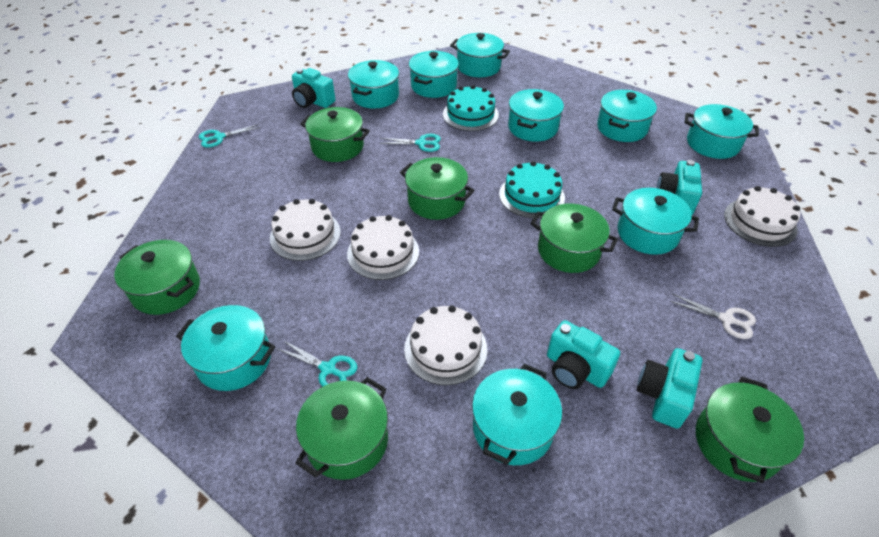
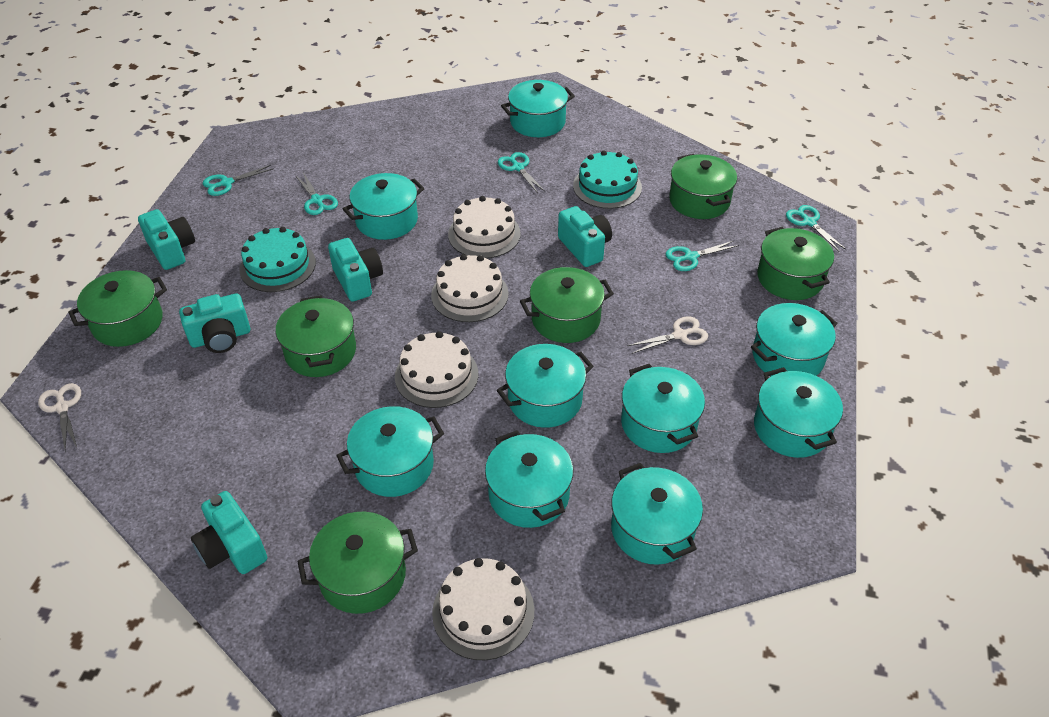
turquoise camera: [292,68,336,108] [547,320,620,389] [637,348,702,429] [656,160,702,215] = 4 -> [138,209,195,270] [179,293,250,353] [191,491,267,574] [328,238,383,302] [558,206,612,267] = 5
turquoise scissors: [199,124,261,148] [278,340,357,387] [380,134,441,152] = 3 -> [203,165,274,196] [295,172,338,215] [498,152,545,193] [665,241,739,271] [786,205,847,252] = 5
white scissors: [670,294,756,339] = 1 -> [38,383,81,450] [627,316,708,354] = 2

